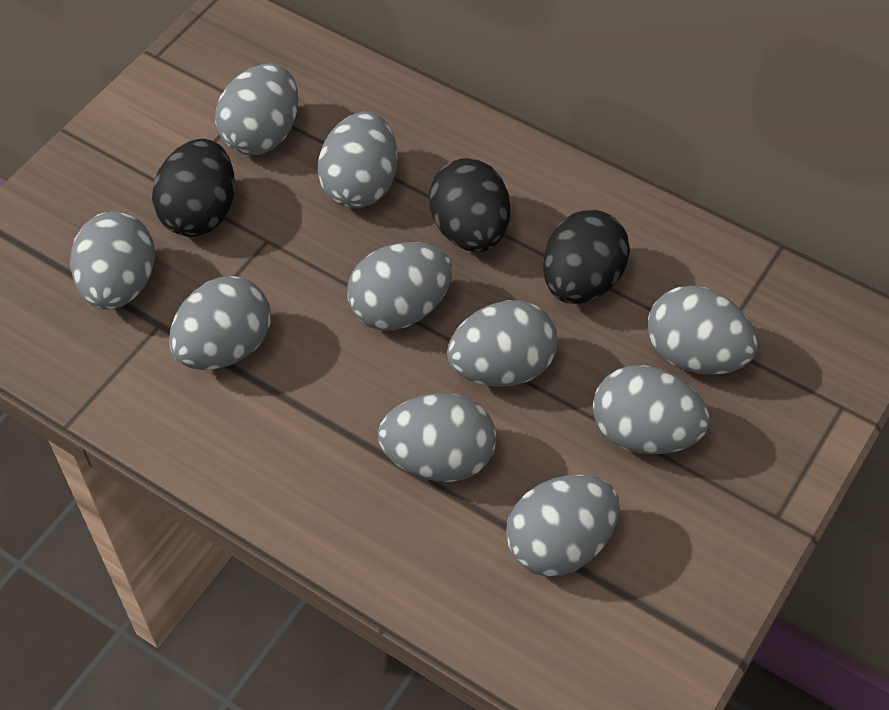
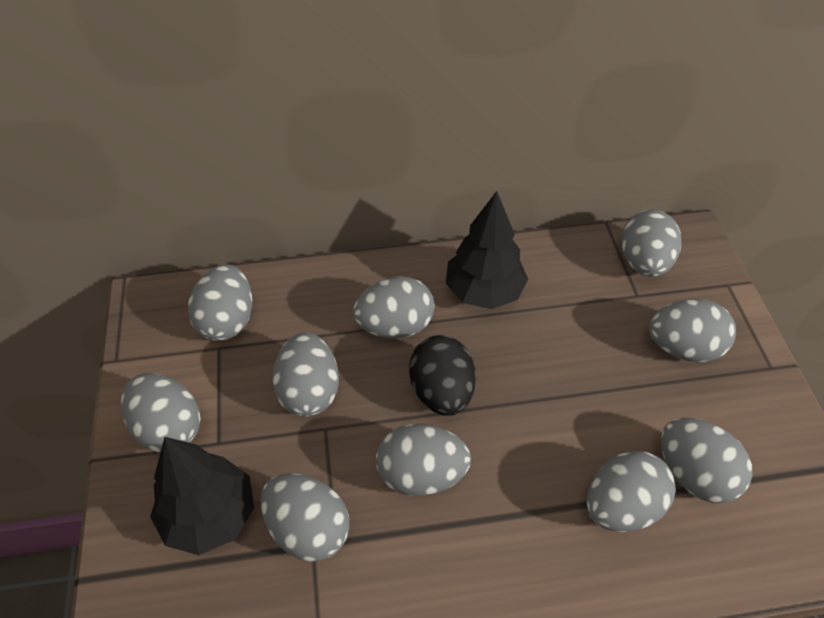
black egg: [152,139,235,237] [429,158,510,252] [543,209,630,304] = 3 -> [409,335,476,416] = 1
black tree: none = 0 -> [150,437,254,555] [446,191,528,309] = 2

